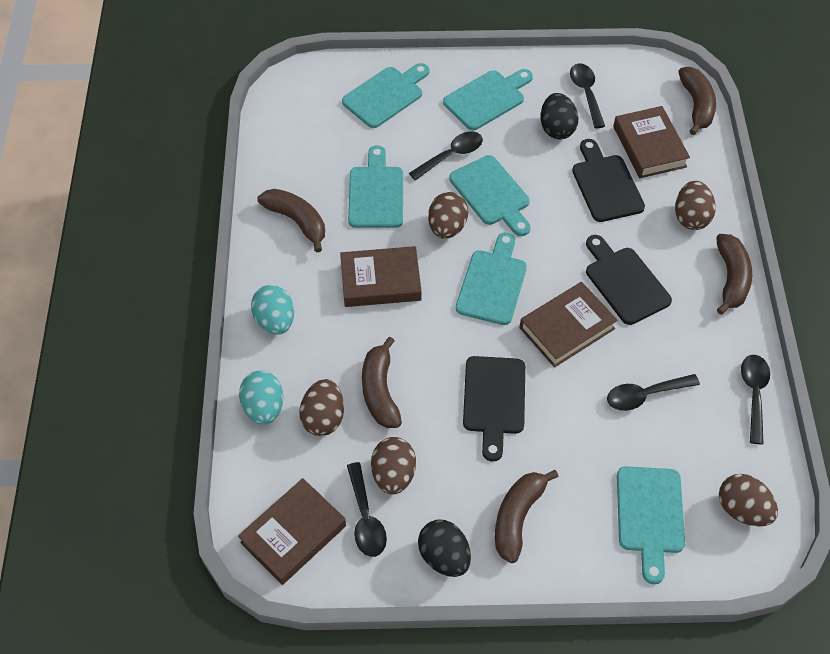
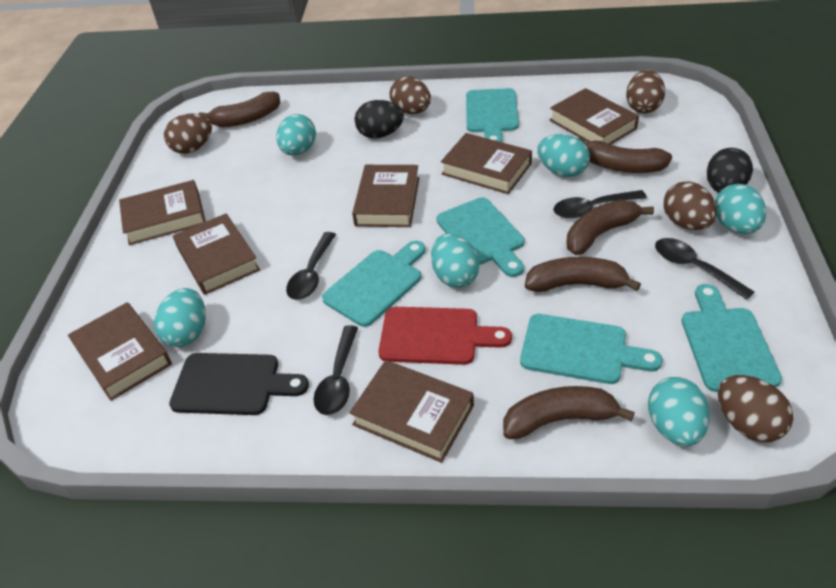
black cutting board: [463,356,525,461] [572,139,645,222] [586,235,672,325] = 3 -> [169,353,309,415] = 1
black spoon: [347,462,387,557] [409,132,483,181] [570,64,605,128] [607,374,700,411] [741,355,770,444] = 5 -> [286,232,336,300] [313,325,358,415] [553,190,647,218] [655,238,754,300] = 4
brown book: [238,478,346,585] [340,246,422,307] [520,282,618,368] [613,106,690,178] = 4 -> [68,302,172,401] [119,180,206,245] [173,213,260,295] [349,360,474,463] [352,165,419,227] [441,133,532,194] [549,88,639,144] = 7
red cutting board: none = 0 -> [378,307,512,365] = 1
turquoise cutting board: [342,63,429,128] [348,145,403,228] [443,69,533,130] [449,155,531,236] [456,232,527,325] [617,466,685,584] = 6 -> [322,241,426,327] [436,197,524,277] [466,88,519,142] [520,314,663,384] [682,284,782,392] = 5
turquoise egg: [239,371,283,425] [251,285,294,335] = 2 -> [154,288,206,347] [276,114,316,156] [431,234,480,288] [537,134,590,177] [648,377,710,447] [715,184,766,234] = 6

